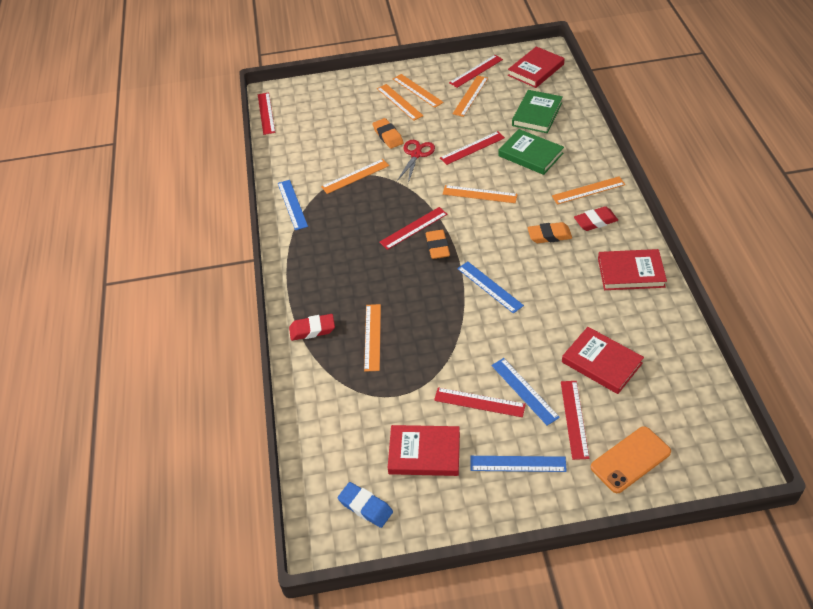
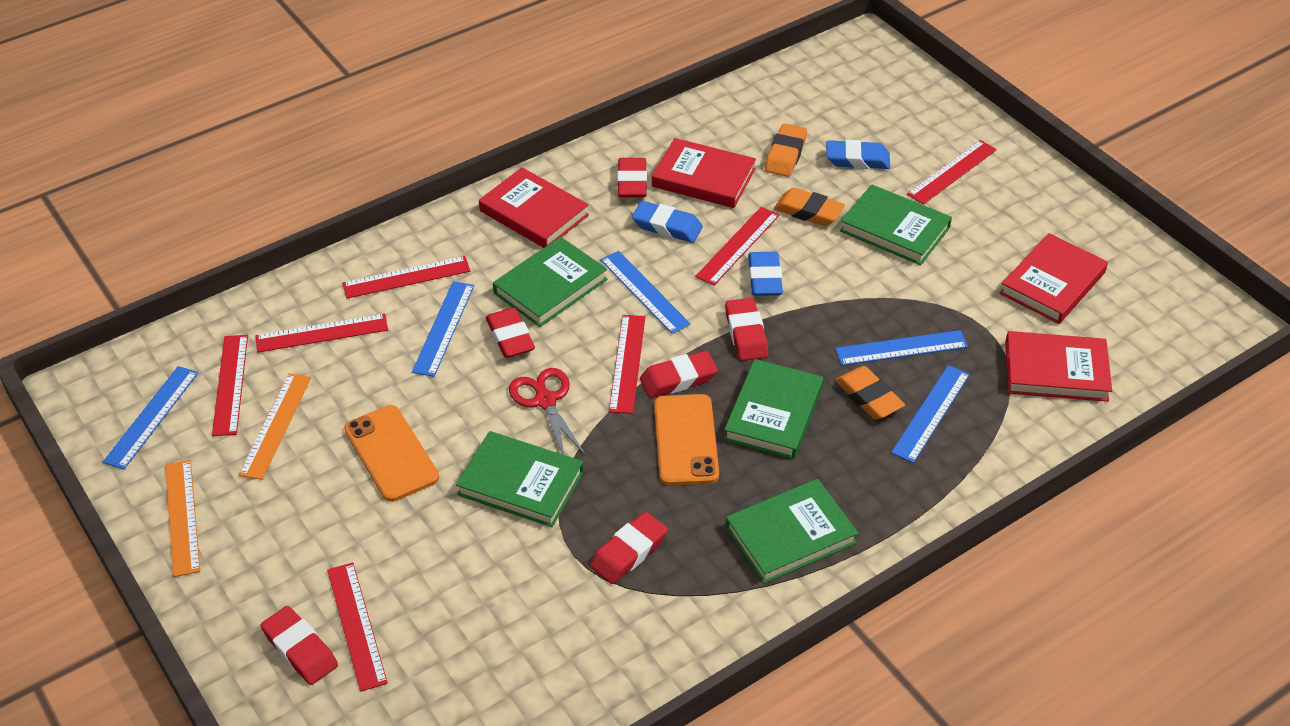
blue eraser: [338,482,393,528] = 1 -> [632,201,703,243] [748,252,783,296] [826,140,890,169] = 3
blue ruler: [278,180,308,230] [457,261,524,314] [470,456,567,472] [491,358,560,426] = 4 -> [103,366,198,470] [412,281,474,377] [600,251,691,334] [835,330,968,366] [891,365,970,463] = 5
green book: [498,129,564,175] [512,90,563,133] = 2 -> [456,431,584,527] [493,237,607,327] [724,359,823,459] [725,479,859,584] [840,184,952,265] = 5
orange phone: [591,426,671,493] = 1 -> [344,405,439,502] [654,394,719,485] = 2
orange ruler: [321,159,389,194] [364,304,381,372] [377,84,423,121] [393,74,444,108] [443,185,518,203] [453,76,488,117] [552,176,625,204] = 7 -> [165,460,200,577] [239,373,311,480] = 2
red eraser: [289,314,335,341] [574,206,618,231] = 2 -> [261,606,338,685] [486,308,535,358] [590,512,668,584] [617,158,647,198] [640,351,718,398] [725,298,769,361] = 6
red ruler: [258,92,275,135] [379,207,447,250] [434,387,526,417] [440,131,505,165] [449,55,503,88] [561,381,590,460] = 6 -> [212,335,248,436] [255,314,388,353] [327,562,388,692] [342,256,470,299] [609,315,645,414] [695,207,779,286] [907,140,997,204] = 7

